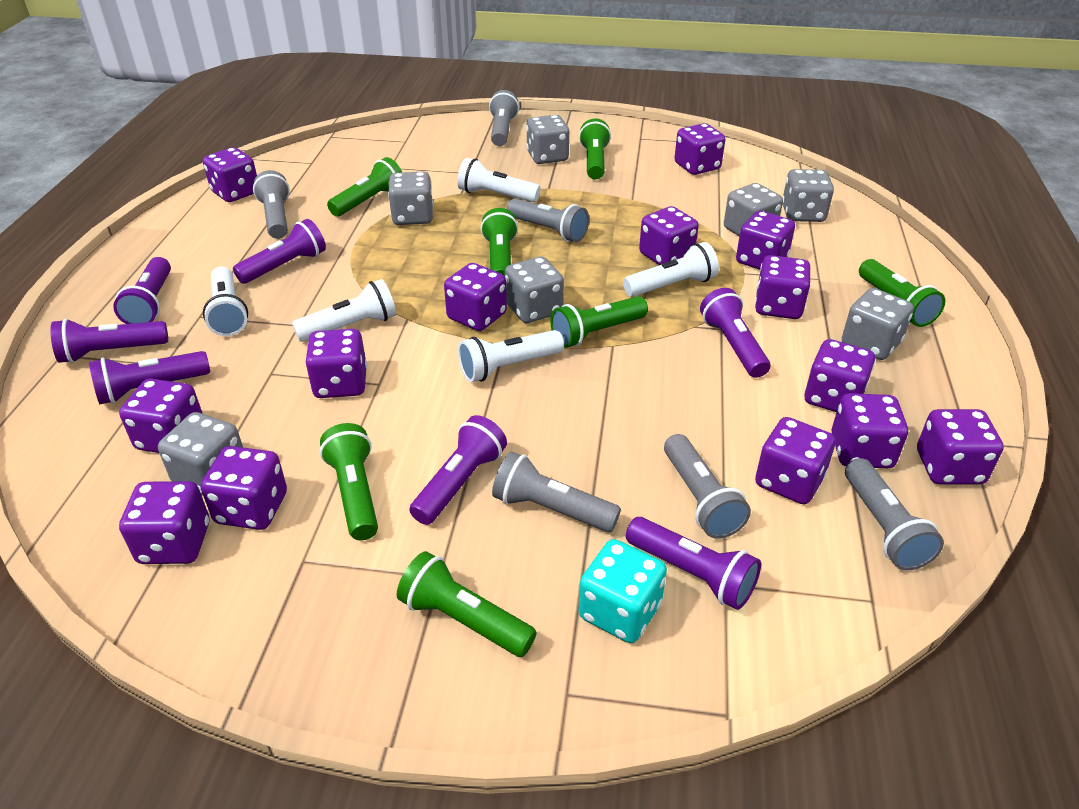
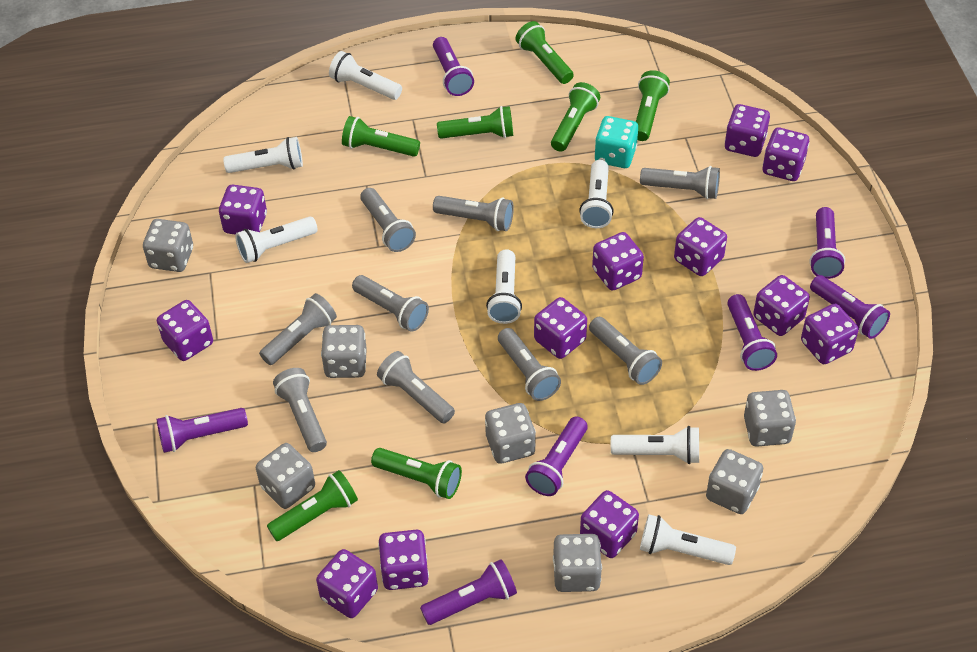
grey flashlight: [253,170,290,239] [489,90,519,146] [492,452,621,532] [506,199,589,242] [664,434,751,539] [845,458,944,570] = 6 -> [259,293,337,365] [273,368,327,452] [352,275,429,332] [360,188,416,252] [377,351,455,423] [433,196,514,231] [498,328,561,401] [589,317,662,385] [640,166,720,199] = 9
purple dice: [119,379,203,453] [119,481,209,564] [201,446,287,530] [203,147,257,202] [305,329,367,398] [444,263,507,331] [639,206,699,265] [674,123,725,175] [736,211,795,270] [755,255,811,319] [755,417,836,504] [804,339,875,412] [832,393,908,468] [917,409,1004,485] = 14 -> [157,300,213,361] [219,185,267,235] [316,549,378,618] [378,530,429,590] [534,297,587,359] [580,490,639,558] [592,232,644,291] [674,217,727,276] [725,104,770,157] [753,275,810,336] [763,127,809,181] [801,304,859,364] = 12
white flashlight: [203,267,248,336] [292,279,396,342] [457,158,541,202] [458,330,564,382] [623,242,719,297] = 5 -> [223,137,303,173] [235,217,318,263] [329,51,402,100] [486,249,522,324] [579,160,614,228] [611,426,699,464] [640,514,736,565] = 7

